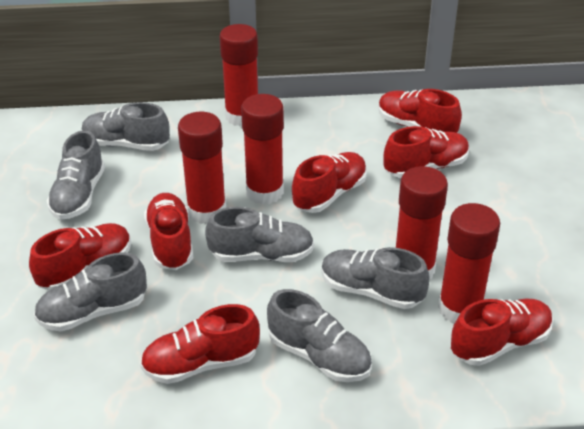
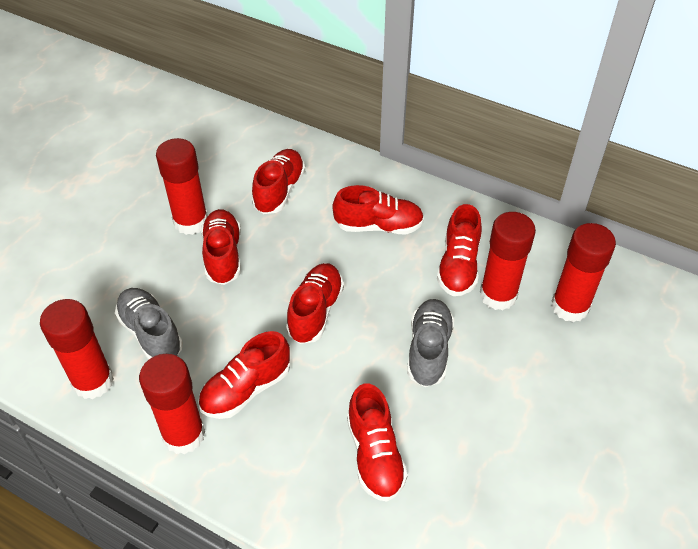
grey shoe: [34,252,147,331] [47,130,105,220] [82,102,170,151] [205,207,314,262] [267,289,372,382] [321,247,430,309] = 6 -> [115,288,183,360] [407,299,454,387] = 2

